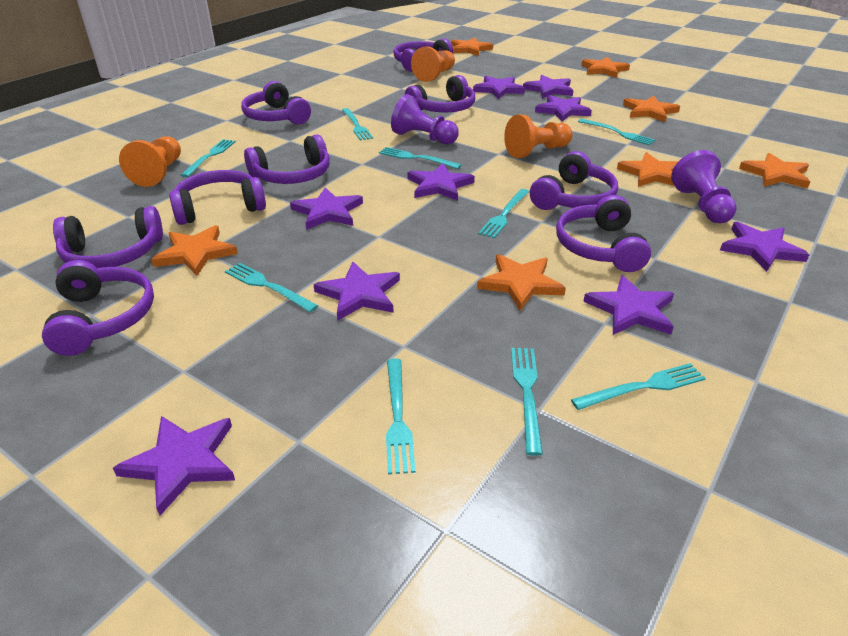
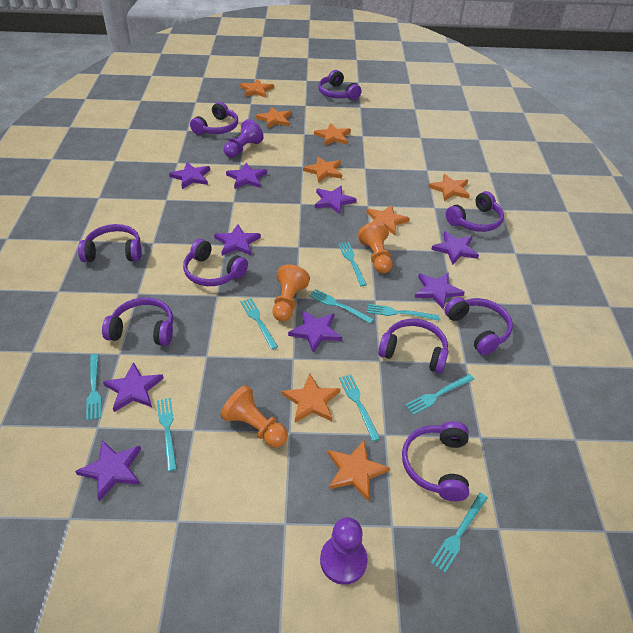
orange star: [151,225,238,276] [451,37,493,56] [477,254,566,311] [582,57,630,78] [617,152,679,187] [623,96,680,122] [739,153,810,189] = 7 -> [240,79,274,98] [256,107,292,129] [282,374,340,423] [303,156,342,183] [314,123,351,146] [328,440,390,501] [366,205,410,235] [428,174,470,201] = 8

